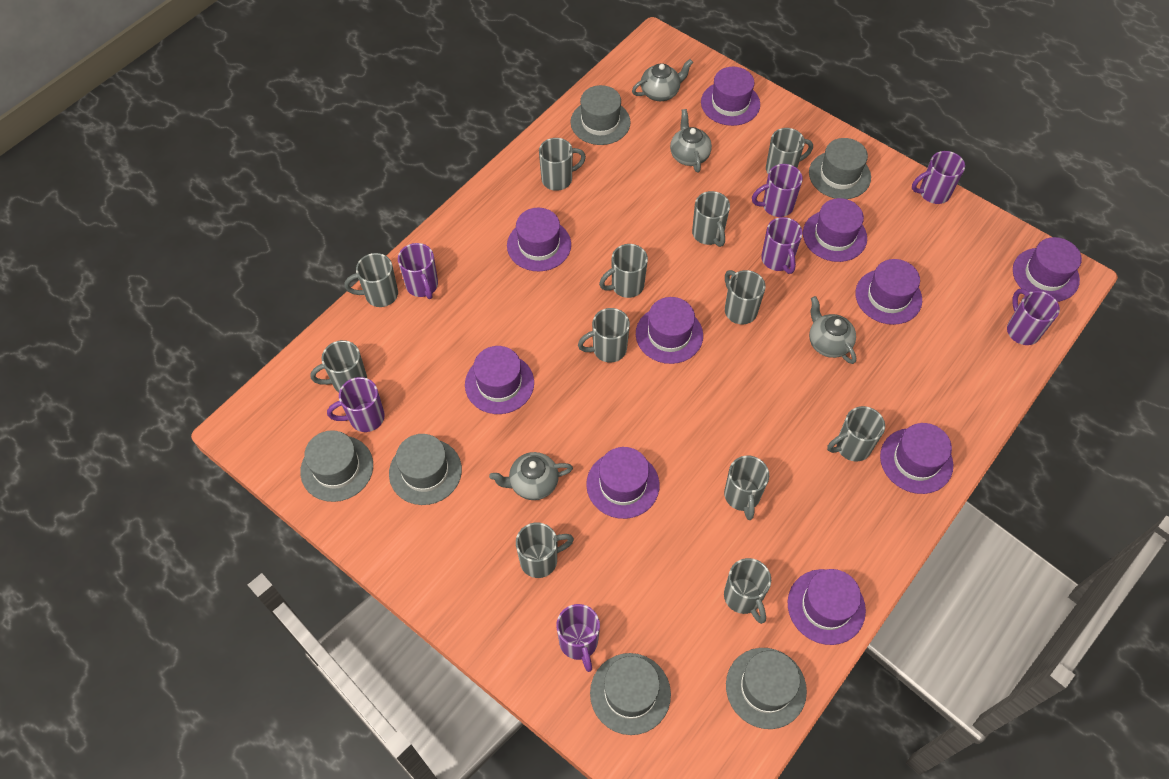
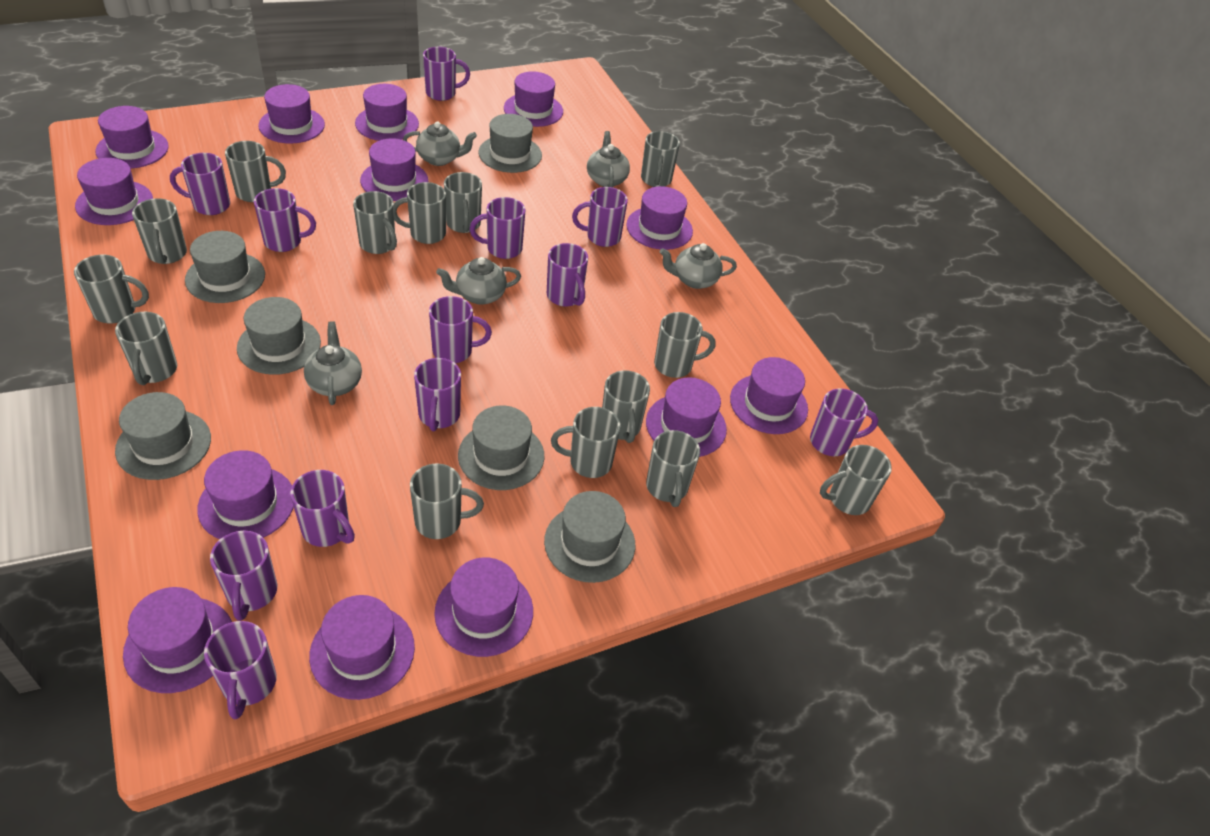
grey mug: [310,340,367,392] [344,253,398,307] [516,522,574,578] [539,138,586,191] [578,308,630,363] [599,244,648,298] [692,191,730,247] [724,455,769,520] [724,558,771,624] [725,270,766,324] [766,128,813,173] [827,406,885,461] = 12 -> [74,255,149,323] [115,312,177,385] [132,198,187,264] [225,141,286,202] [353,191,397,254] [394,182,446,244] [410,464,484,539] [444,172,482,233] [551,407,621,478] [602,370,650,443] [641,131,680,187] [646,430,700,507] [654,312,716,378] [820,445,892,515] = 14
grey teapot: [489,452,573,500] [632,59,693,101] [670,109,712,172] [809,296,856,364] = 4 -> [304,321,362,405] [403,121,477,166] [436,257,521,305] [587,131,630,187] [660,243,737,289] = 5
purple hat: [465,346,534,414] [507,208,571,272] [586,447,660,519] [636,297,703,364] [701,67,760,126] [788,569,866,645] [803,198,867,262] [855,259,922,325] [880,423,953,494] [1013,237,1082,302] = 10 -> [75,158,153,225] [95,106,169,169] [123,587,232,693] [197,450,294,539] [258,84,325,143] [309,595,415,700] [355,84,419,141] [360,138,428,201] [434,557,533,657] [504,71,563,127] [626,186,693,250] [646,377,727,457] [730,357,808,434] = 13
purple mug: [327,377,385,432] [398,243,438,299] [556,604,600,672] [752,164,803,217] [761,217,802,274] [912,151,965,204] [1007,289,1060,345] = 7 -> [170,153,230,215] [204,621,277,719] [210,531,277,621] [254,188,316,252] [290,470,355,547] [414,358,461,431] [423,47,470,101] [429,296,492,363] [470,197,525,259] [547,243,588,307] [572,187,628,247] [810,388,878,456] = 12

